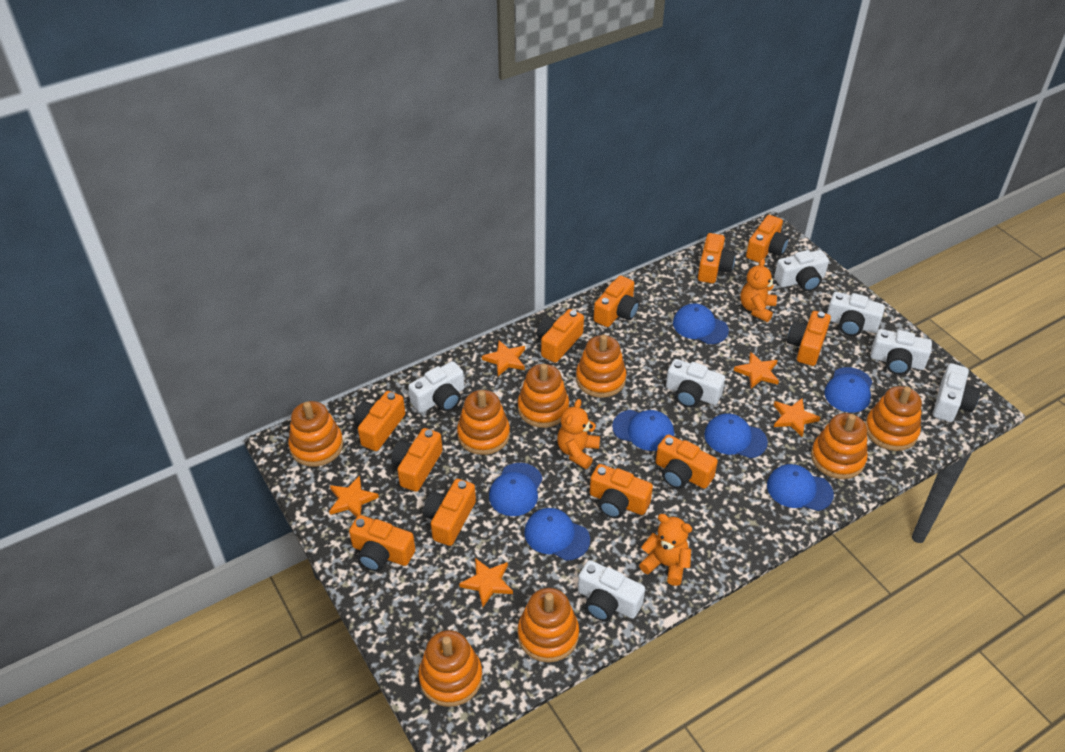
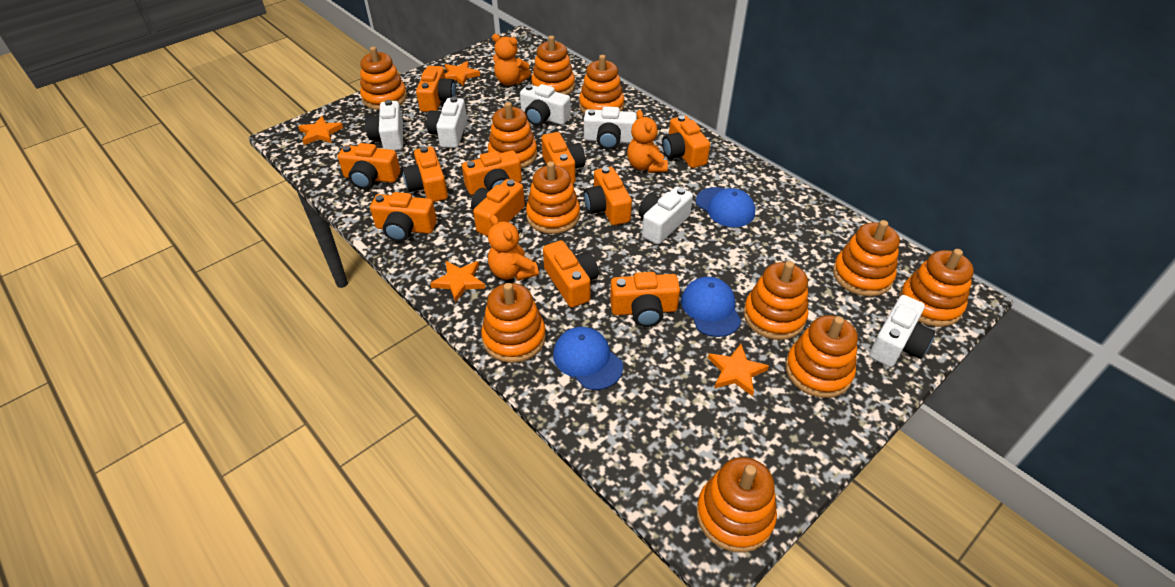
blue cap: [489,463,543,516] [524,508,590,561] [612,410,674,451] [673,303,729,344] [704,413,768,458] [767,464,834,511] [824,367,873,413] = 7 -> [553,327,623,390] [681,277,741,337] [696,187,755,227] = 3
orange stacking toy: [288,401,343,467] [418,630,482,707] [457,390,510,455] [518,364,569,428] [518,588,579,662] [576,334,626,398] [811,413,868,479] [865,386,922,451] = 8 -> [360,47,407,110] [481,283,546,363] [488,102,537,169] [526,161,580,234] [531,35,575,95] [579,55,624,114] [696,457,777,553] [743,261,808,340] [785,315,858,398] [833,220,900,297] [899,249,974,327] = 11
orange star: [329,475,379,517] [459,558,513,607] [482,340,525,376] [734,352,779,388] [774,398,820,437] = 5 -> [298,116,343,145] [430,261,485,303] [445,61,480,86] [708,344,769,396] = 4
white camera: [408,361,465,413] [578,560,645,621] [666,359,725,408] [774,250,829,292] [827,292,885,336] [871,329,932,375] [933,363,980,422] = 7 -> [365,100,403,151] [426,97,467,148] [520,84,571,126] [584,106,637,150] [638,186,693,245] [869,295,935,367] = 6

